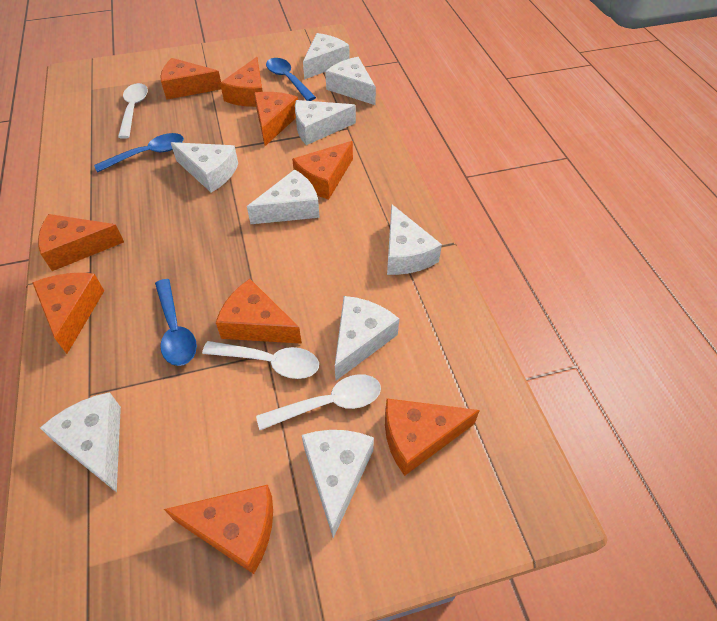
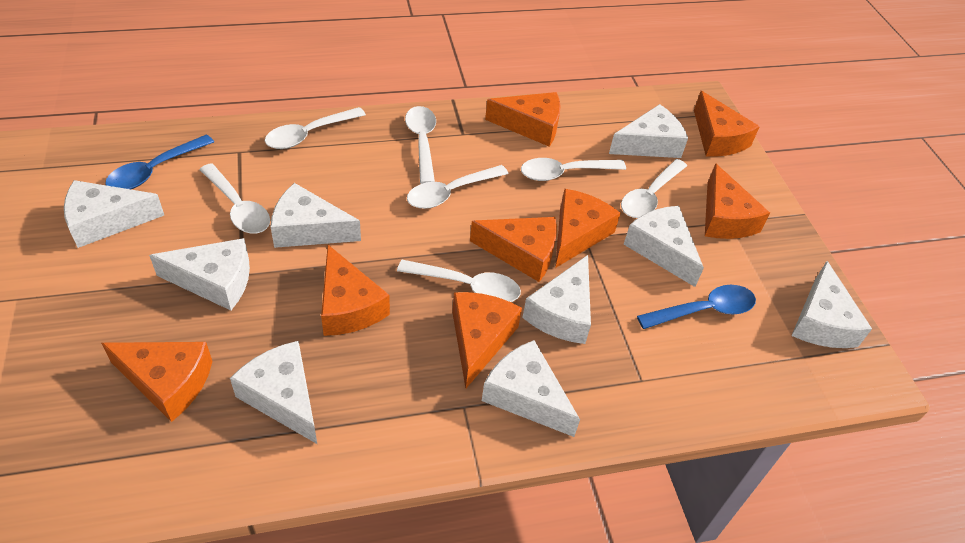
blue spoon: [94,133,184,172] [155,279,197,366] [266,58,316,101] = 3 -> [105,135,214,189] [637,285,756,329] = 2
orange cheese: [32,273,104,354] [38,214,124,271] [160,58,221,100] [164,485,273,574] [216,279,302,344] [220,57,263,107] [254,92,298,146] [292,141,353,199] [385,398,480,476] = 9 -> [101,342,212,422] [321,245,390,336] [452,292,522,388] [470,217,557,282] [485,92,561,147] [555,189,621,268] [694,91,760,157] [705,163,770,239] = 8
white spoon: [118,83,148,139] [202,341,319,379] [256,374,381,430] = 3 -> [199,163,270,234] [265,107,366,149] [397,260,521,302] [405,106,436,184] [407,165,509,209] [521,158,626,181] [621,159,687,218] = 7

